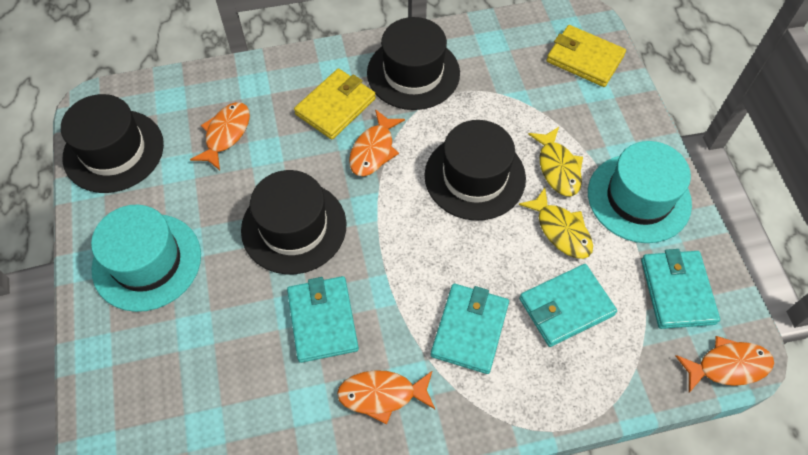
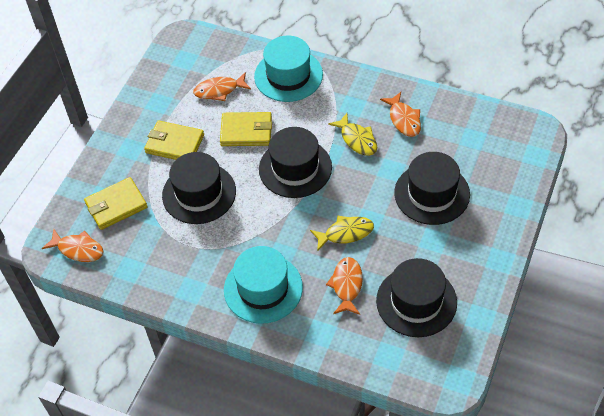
turquoise wallet: [287,276,359,363] [431,284,509,374] [519,264,617,347] [641,249,720,329] = 4 -> none = 0
yellow wallet: [294,69,376,140] [546,25,626,87] = 2 -> [84,177,147,230] [144,121,204,160] [220,112,272,146] = 3

